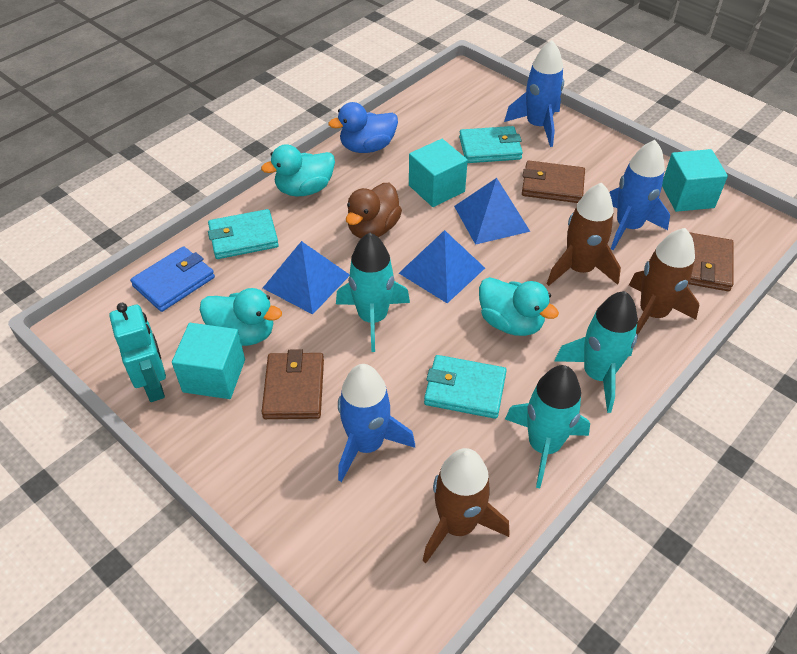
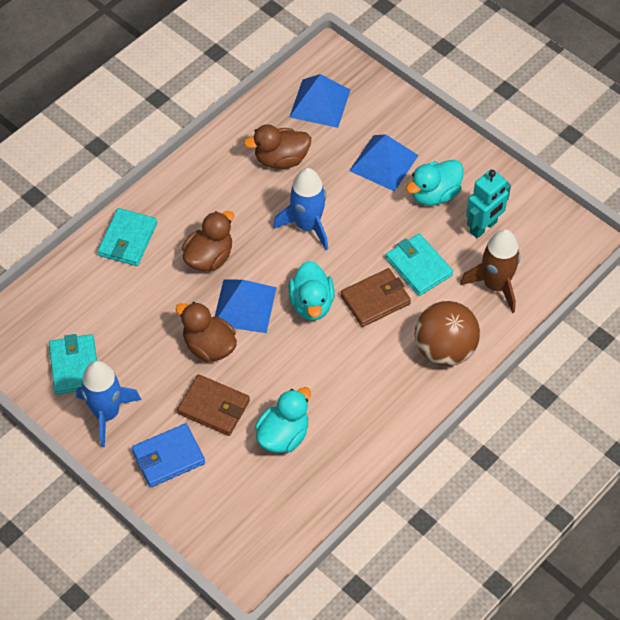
blue duck: [328,102,398,153] = 1 -> none = 0
blue rocket: [338,364,415,482] [504,40,564,147] [610,140,670,250] = 3 -> [76,361,141,447] [273,168,328,250] = 2
brown ball: none = 0 -> [415,301,480,366] = 1
brown duck: [346,183,402,238] = 1 -> [176,302,237,362] [182,211,234,271] [244,124,311,169] = 3
brown rocket: [423,448,510,563] [547,183,621,286] [629,228,699,334] = 3 -> [460,229,520,313] = 1
brown wallet: [262,349,324,419] [522,161,585,203] [689,232,734,291] = 3 -> [177,374,250,436] [341,268,411,327] = 2
turquoise cube: [172,323,245,399] [409,139,468,207] [662,149,728,212] = 3 -> none = 0
turquoise rocket: [336,233,410,352] [505,365,590,488] [554,291,638,413] = 3 -> none = 0

